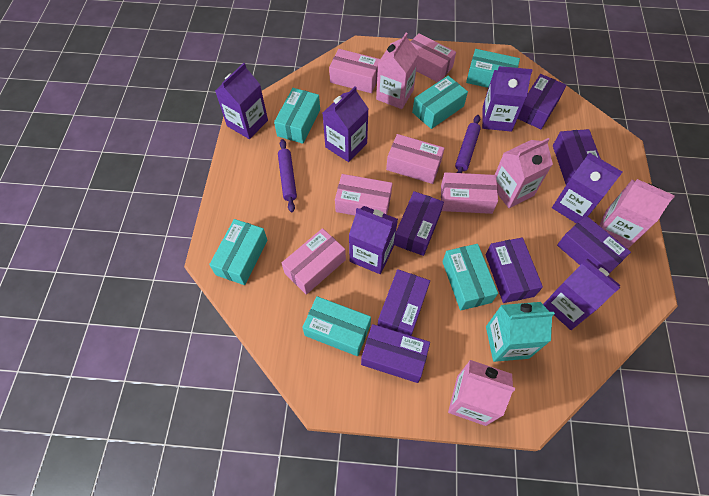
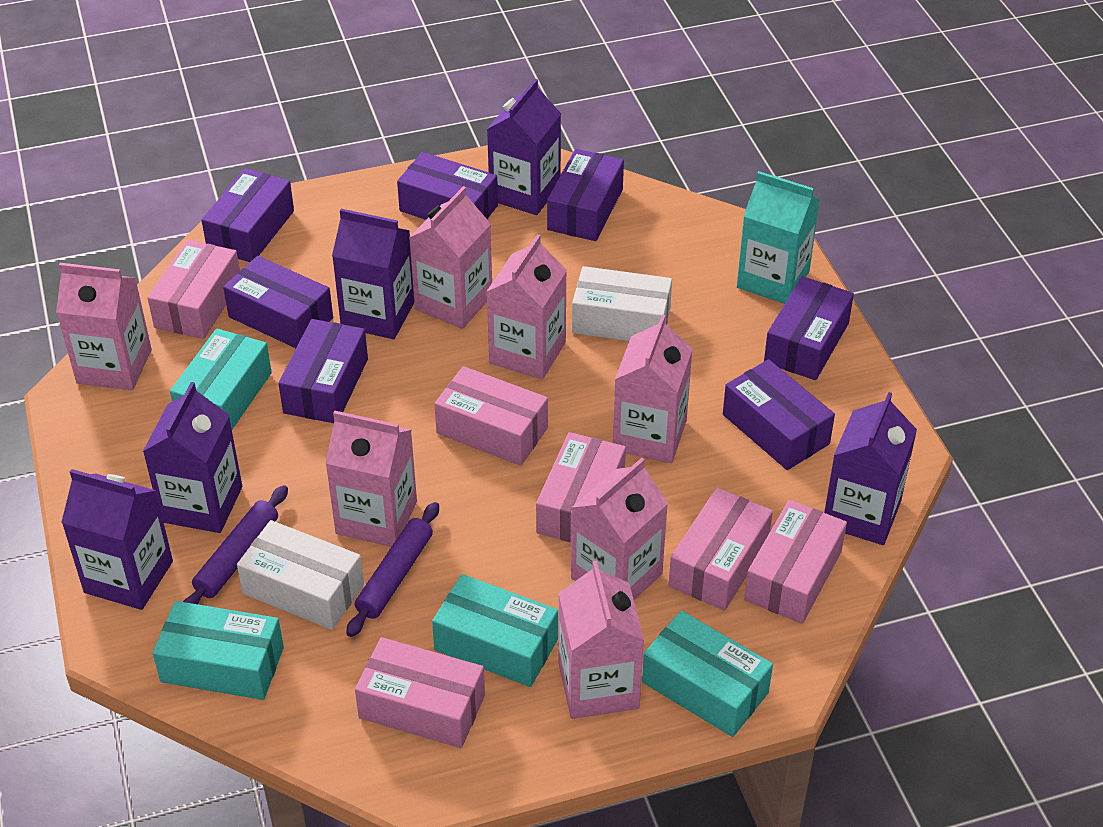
pink carton: [376,33,419,109] [448,360,515,426] [495,138,553,208] [599,179,675,249] = 4 -> [56,263,152,390] [325,411,417,547] [409,186,492,329] [486,234,567,379] [559,561,644,719] [571,458,668,600] [613,315,693,463] = 7
purple carton: [215,63,268,139] [323,86,369,162] [349,206,398,274] [482,66,533,132] [543,259,620,330] [552,153,622,224] = 6 -> [61,469,173,610] [143,382,242,533] [332,209,414,339] [487,79,561,215] [824,392,917,545] = 5
turquoise box: [209,219,267,285] [274,88,320,144] [302,296,371,356] [412,76,468,129] [442,244,498,311] [466,49,520,88] = 6 -> [153,601,284,700] [170,329,272,429] [432,574,558,687] [642,611,773,737] = 4
white box: none = 0 -> [237,520,364,630] [572,266,672,341] = 2

